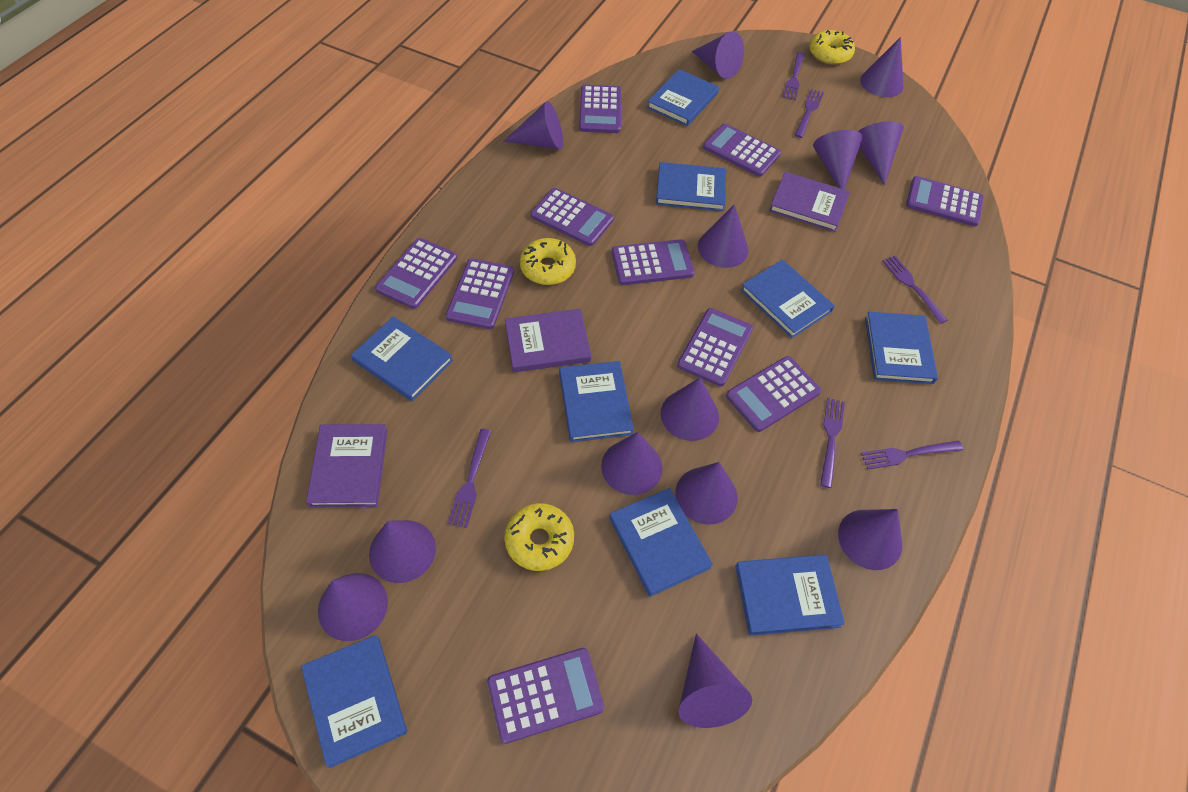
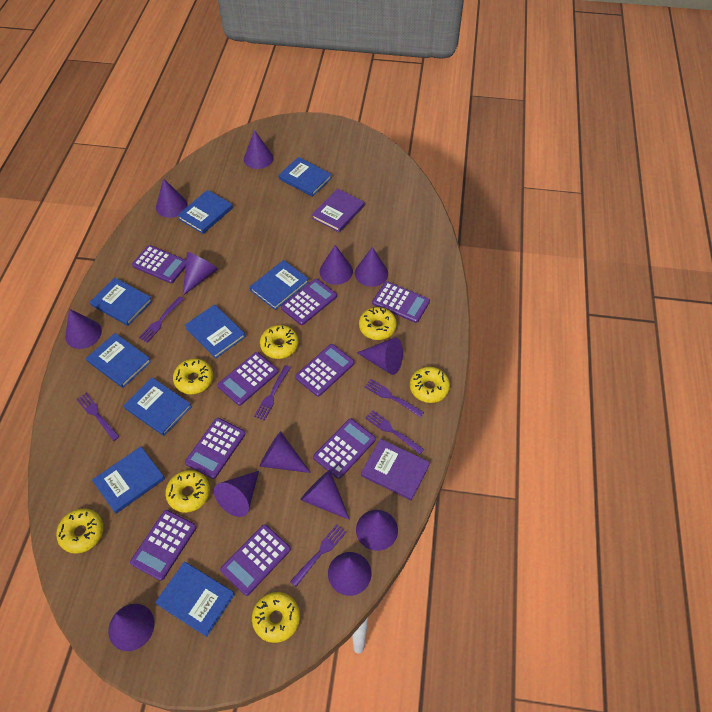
purple book: [306,424,388,508] [505,309,591,372] [769,172,850,232] = 3 -> [312,189,364,232] [361,439,430,501] = 2
purple calculator: [375,238,457,309] [446,258,514,329] [487,648,604,744] [530,188,614,246] [579,85,621,133] [612,239,694,285] [677,308,753,387] [703,124,781,177] [726,356,821,432] [906,176,984,227] = 10 -> [130,510,197,581] [132,245,186,283] [185,418,245,479] [218,352,279,406] [220,524,291,596] [281,279,337,325] [295,344,354,397] [313,419,376,479] [372,281,430,323] = 9
yellow donut: [504,503,574,571] [520,238,576,285] [809,30,855,65] = 3 -> [56,509,104,554] [165,470,210,513] [173,359,213,394] [252,592,300,643] [260,325,298,359] [359,307,397,340] [410,367,450,403] = 7

